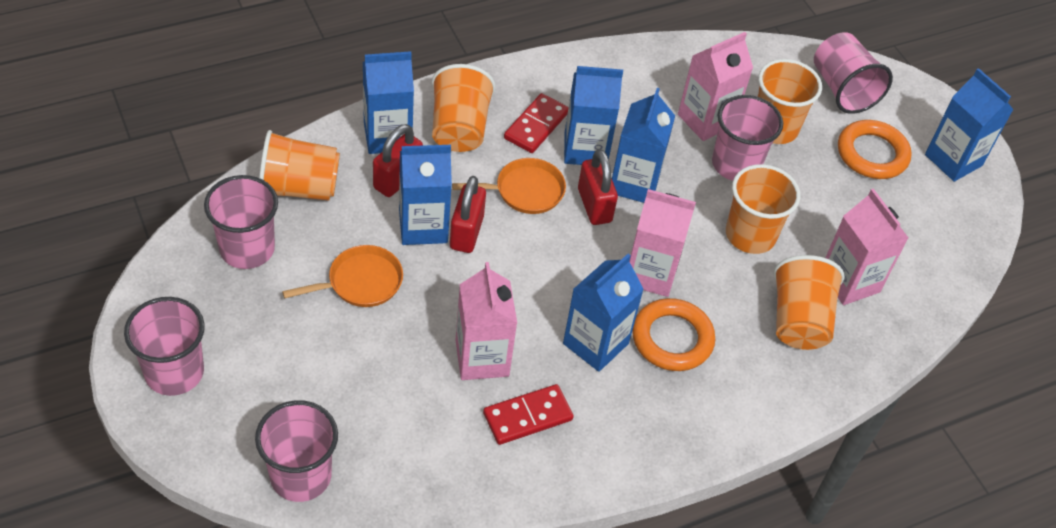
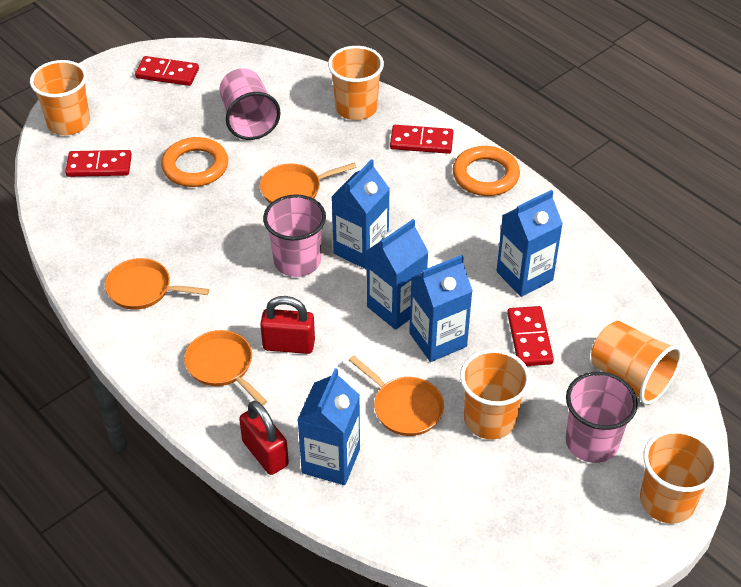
blue carton: [363,51,414,154] [399,145,452,245] [563,254,644,372] [564,66,623,165] [612,88,675,203] [925,68,1014,182] = 6 -> [298,368,360,485] [332,159,390,270] [367,219,428,330] [409,255,473,362] [497,190,563,297] = 5
orange pan: [282,245,403,307] [452,158,566,214] = 2 -> [105,258,209,310] [184,330,267,406] [260,163,357,203] [349,355,444,436] = 4
pink carton: [455,262,517,380] [629,189,696,297] [678,32,753,141] [826,189,908,305] = 4 -> none = 0
pink cup: [124,297,205,396] [204,175,278,269] [255,400,338,502] [712,95,783,181] [814,32,893,114] = 5 -> [219,68,281,140] [263,194,326,277] [566,372,638,463] = 3
red domino: [483,384,574,445] [504,93,569,153] = 2 -> [65,150,132,177] [135,56,199,86] [390,125,454,154] [507,306,554,366] = 4
red padlock: [373,124,423,197] [450,176,486,253] [578,149,618,225] = 3 -> [239,401,289,475] [260,296,315,354] = 2

